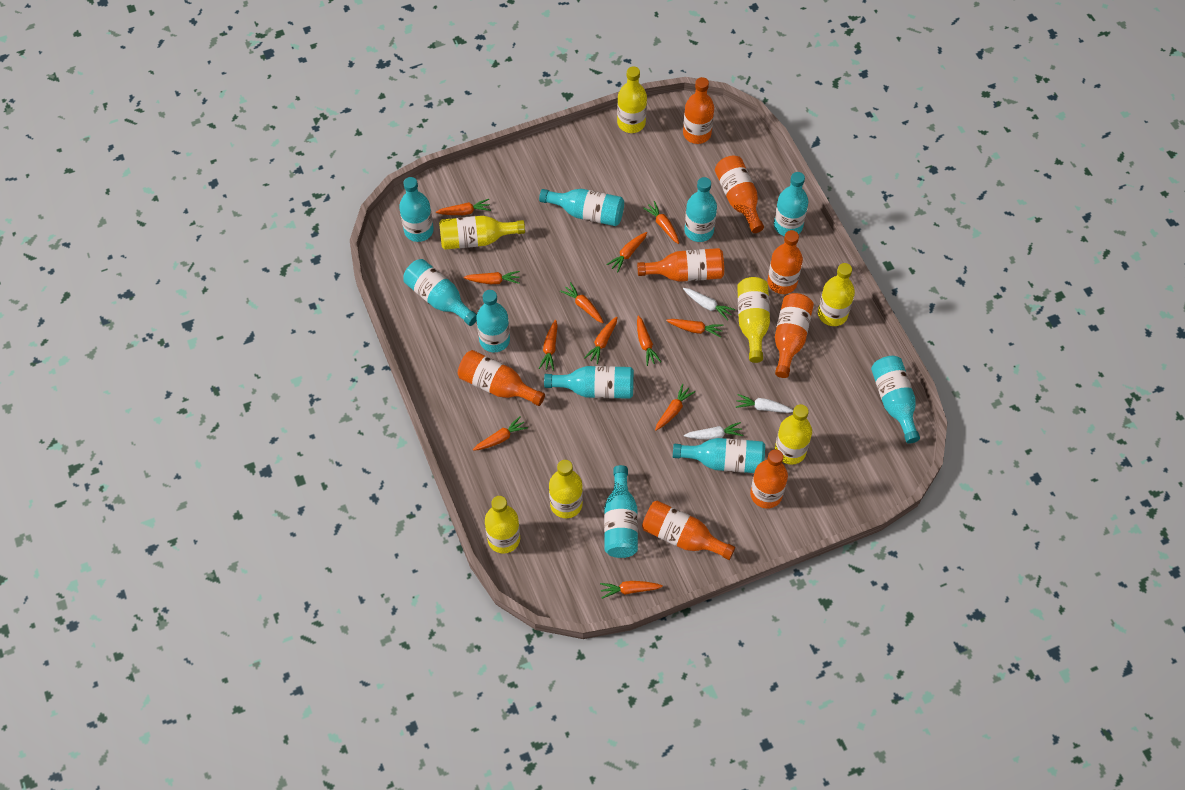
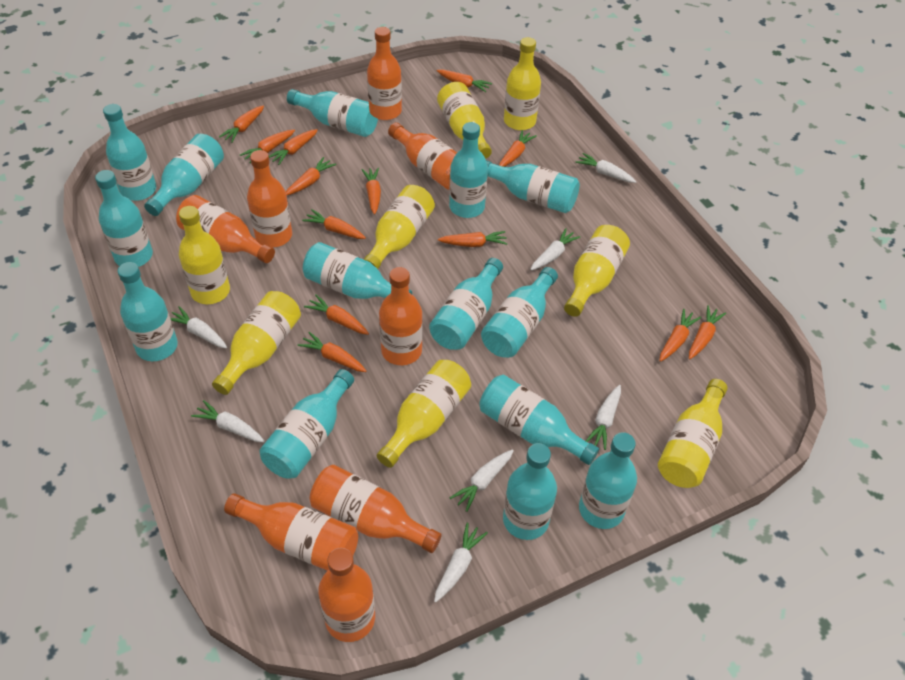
orange carrot: [436,199,491,215] [464,271,520,284] [473,416,528,451] [539,320,558,371] [560,282,604,323] [584,317,618,364] [600,581,663,599] [606,232,647,273] [637,316,661,366] [643,201,679,244] [655,384,695,430] [666,319,724,338] = 12 -> [219,105,264,143] [240,130,295,163] [269,129,318,165] [286,157,336,195] [298,332,366,372] [302,209,366,239] [304,295,369,335] [362,168,381,215] [437,69,492,92] [438,231,507,247] [499,130,537,167] [659,309,701,362] [689,305,726,359] = 13
turquoise bottle: [399,177,434,242] [403,259,477,326] [476,290,510,352] [539,189,624,226] [544,366,634,399] [604,465,638,558] [673,438,765,473] [684,177,717,242] [774,172,808,236] [871,356,920,444] = 10 -> [95,170,153,267] [103,104,156,201] [118,262,178,361] [144,134,224,216] [259,369,354,479] [287,89,378,137] [303,242,412,299] [429,258,503,350] [449,122,488,218] [479,375,599,465] [481,267,558,358] [486,160,580,213] [503,443,557,540] [579,432,637,529] = 14
white carrot: [683,288,735,321] [684,422,743,440] [736,394,793,413] = 3 -> [171,306,227,349] [191,400,265,442] [434,522,488,603] [450,449,514,512] [530,228,580,270] [575,153,637,183] [586,385,621,450] = 7
yellow bottle: [439,216,525,250] [485,496,520,554] [549,460,583,518] [617,66,647,133] [737,277,770,363] [775,404,812,465] [818,263,855,326] = 7 -> [179,206,230,304] [212,291,301,395] [364,185,435,269] [377,360,471,468] [437,82,492,159] [504,37,541,130] [564,225,630,317] [658,379,728,488] = 8

